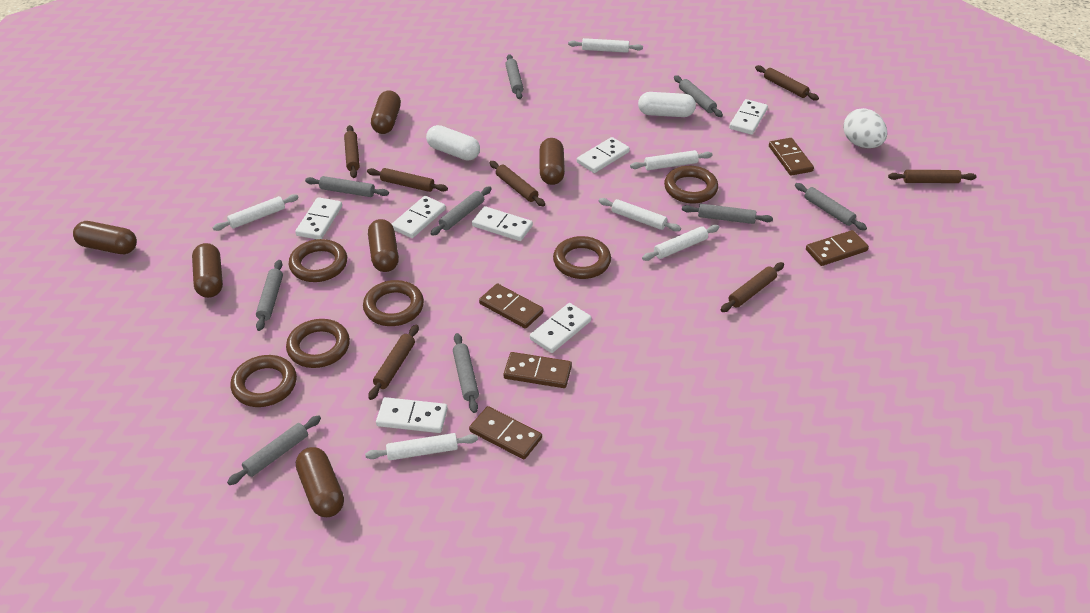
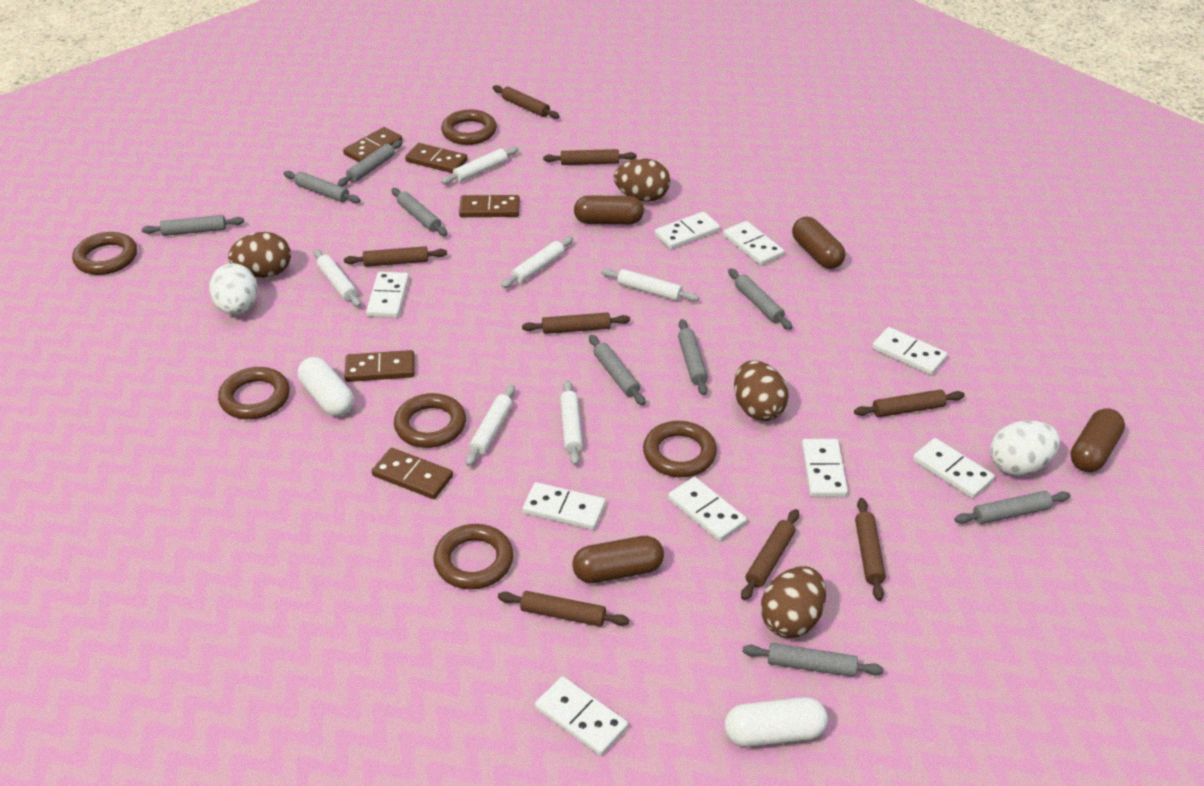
brown capsule: [73,221,137,254] [192,243,223,298] [296,447,344,517] [368,219,399,272] [371,90,401,134] [539,138,565,185] = 6 -> [572,536,664,583] [574,195,644,224] [792,217,845,269] [1070,408,1125,472] = 4
brown egg: none = 0 -> [228,232,291,278] [614,158,670,202] [734,360,789,421] [761,566,826,638] = 4
brown rolling pin: [344,125,360,178] [367,168,448,192] [368,324,419,400] [489,161,545,206] [721,262,784,312] [755,65,819,101] [888,170,977,183] = 7 -> [344,246,447,267] [493,85,560,119] [498,591,630,627] [522,312,630,334] [543,149,636,165] [741,509,799,600] [854,390,965,417] [855,498,886,601] = 8
white domino: [295,197,342,239] [376,397,448,433] [392,196,446,238] [472,206,533,241] [530,303,591,353] [577,137,630,173] [729,99,768,135] = 7 -> [366,272,409,318] [523,482,605,530] [535,676,628,756] [654,212,720,249] [668,477,747,541] [723,221,784,265] [802,439,848,497] [872,327,948,375] [913,438,995,498] = 9
white egg: [843,108,887,148] = 1 -> [209,263,258,315] [990,420,1060,476] = 2

